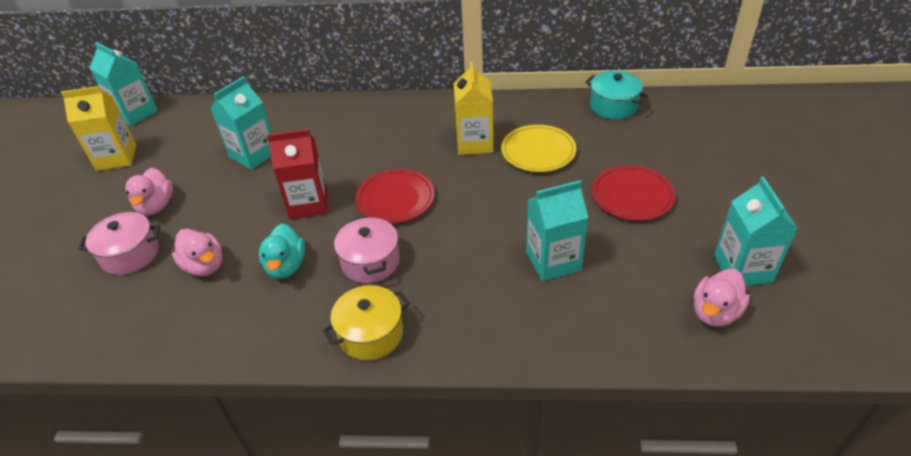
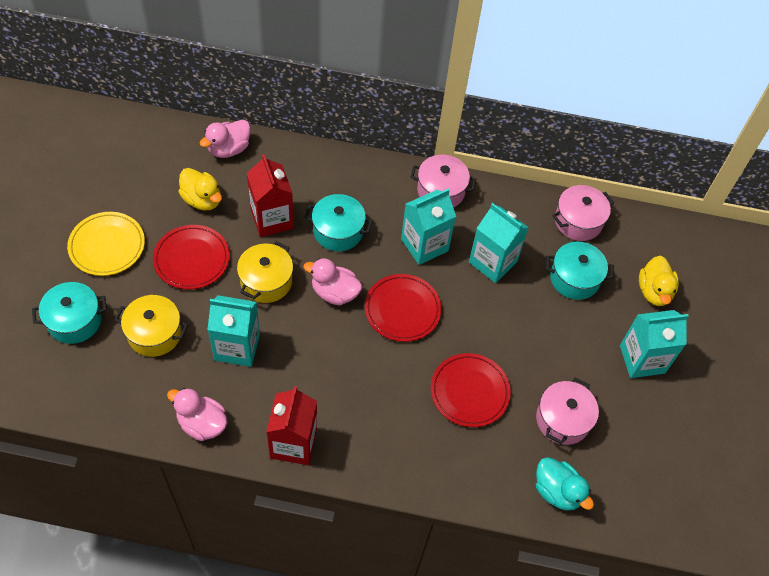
pink pot: [79,212,161,275] [334,216,400,283] = 2 -> [411,155,476,208] [536,378,599,445] [552,185,614,241] = 3
red carton: [267,129,328,219] = 1 -> [247,154,294,237] [266,386,317,465] = 2
red plate: [355,169,435,224] [592,165,675,221] = 2 -> [153,225,230,289] [365,274,441,342] [431,353,511,427] = 3
turquoise pot: [585,71,648,120] = 1 -> [32,282,107,344] [305,194,373,251] [546,242,614,300] = 3
yellow carton: [61,86,136,171] [454,62,494,155] = 2 -> none = 0
yellow duck: none = 0 -> [178,168,222,211] [639,256,679,306] = 2
yellow pot: [323,285,410,361] = 1 -> [114,295,188,357] [237,241,293,303] = 2

